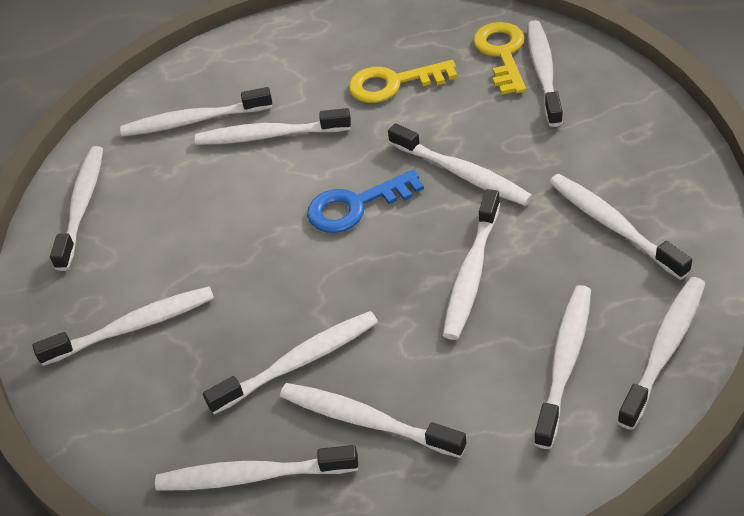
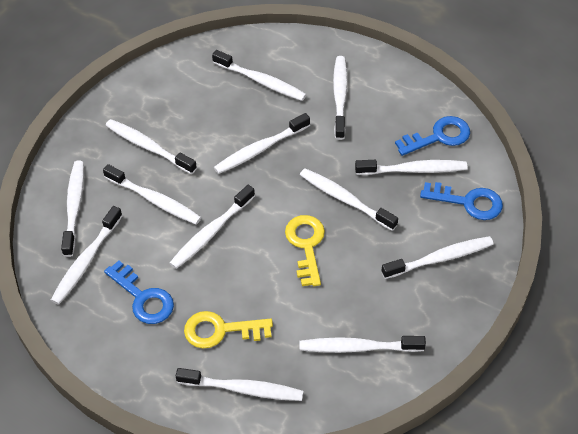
blue key: [307,169,424,233] = 1 -> [104,260,174,324] [395,116,470,156] [420,182,503,220] = 3

